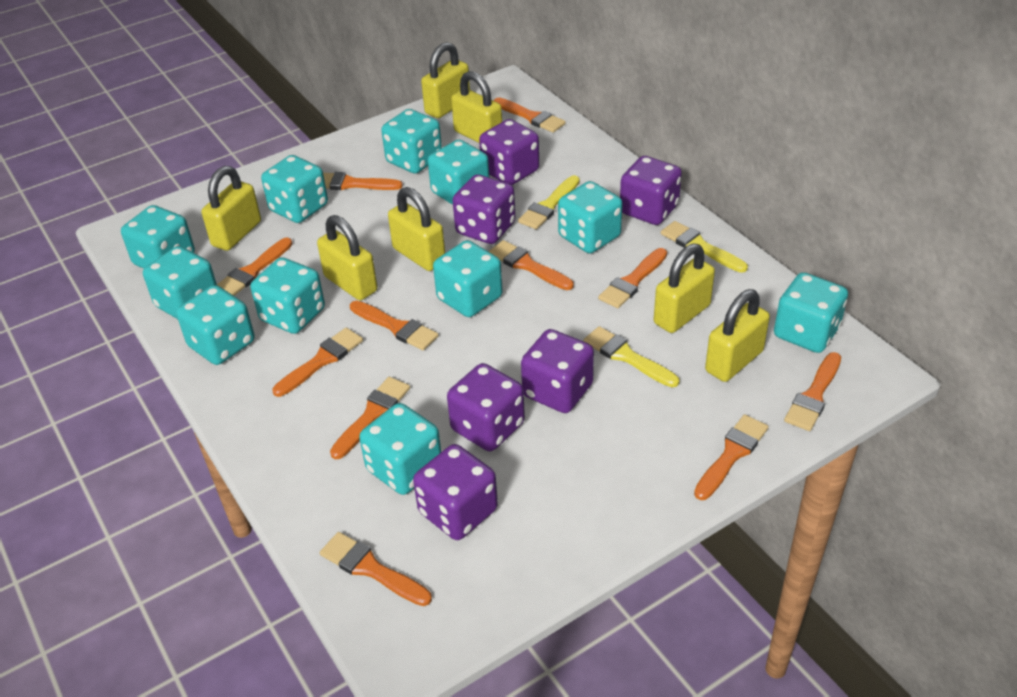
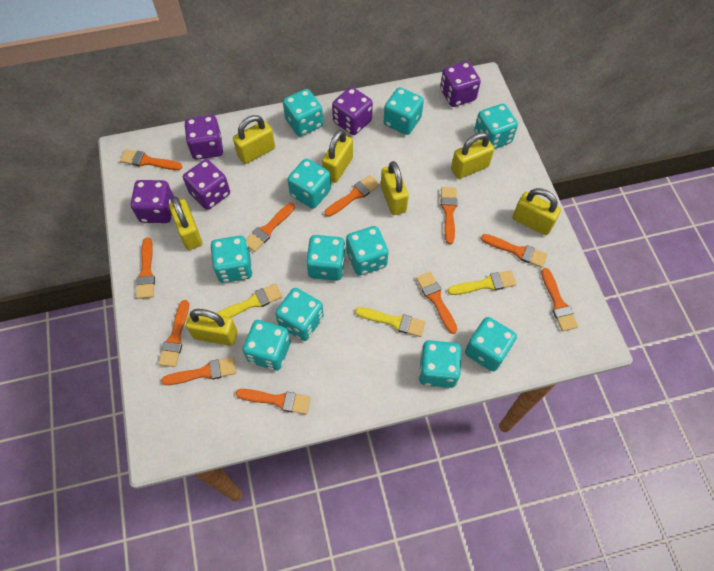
purple dice: [413,444,498,540] [447,363,525,451] [453,174,515,244] [479,119,539,185] [521,329,594,413] [620,156,682,225] = 6 -> [131,180,174,223] [183,159,230,210] [185,115,223,160] [332,87,373,135] [440,61,481,107] = 5

